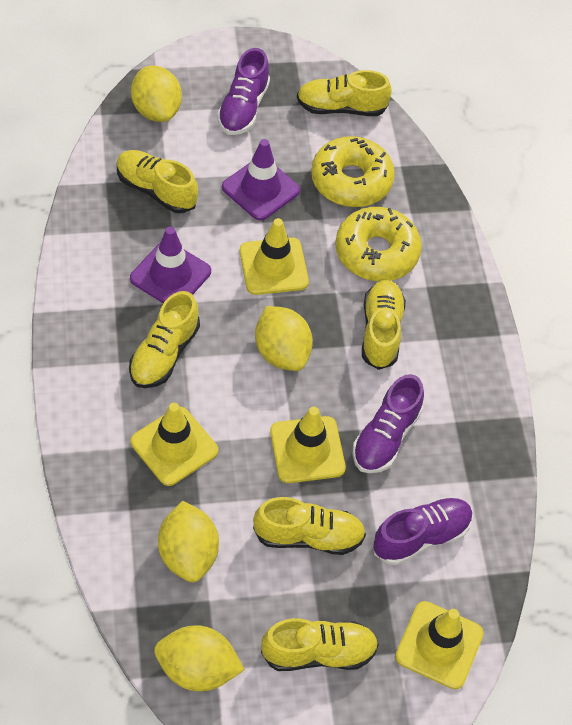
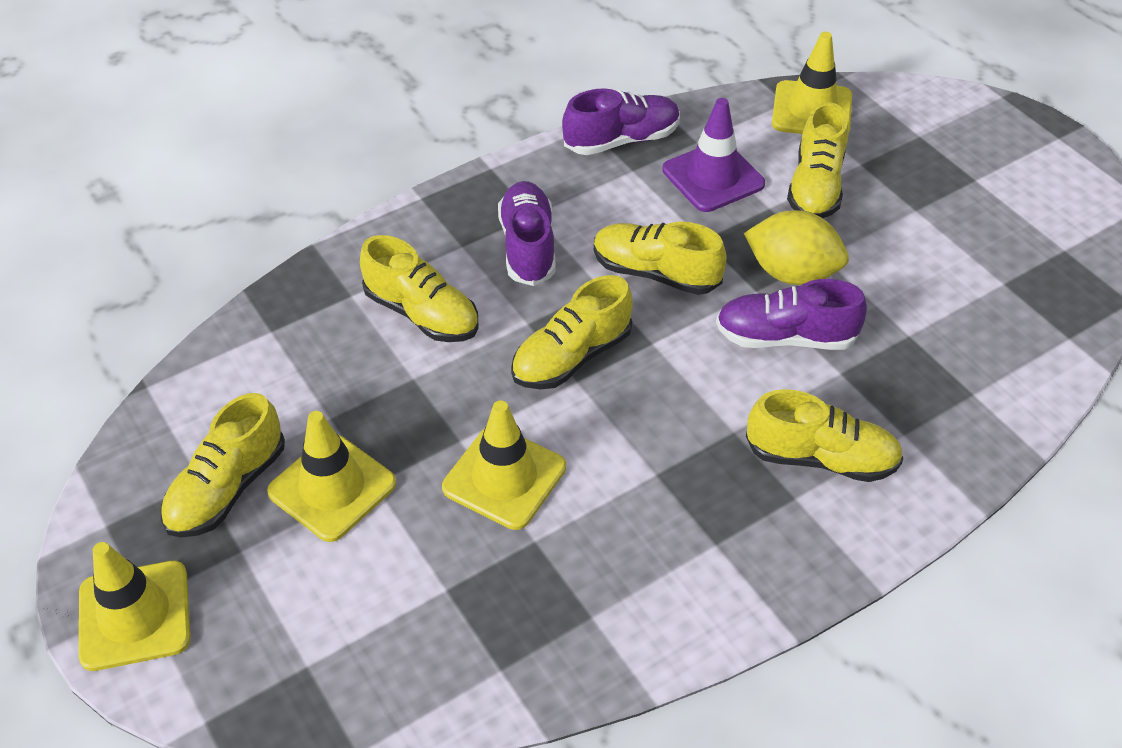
purple traffic cone: [130,227,211,303] [222,139,300,220] = 2 -> [662,98,765,212] = 1
yellow donut: [311,136,395,207] [335,207,422,281] = 2 -> none = 0
yellow lemon: [131,66,182,122] [154,625,245,691] [158,501,219,583] [255,306,313,371] = 4 -> [744,210,849,285] = 1

